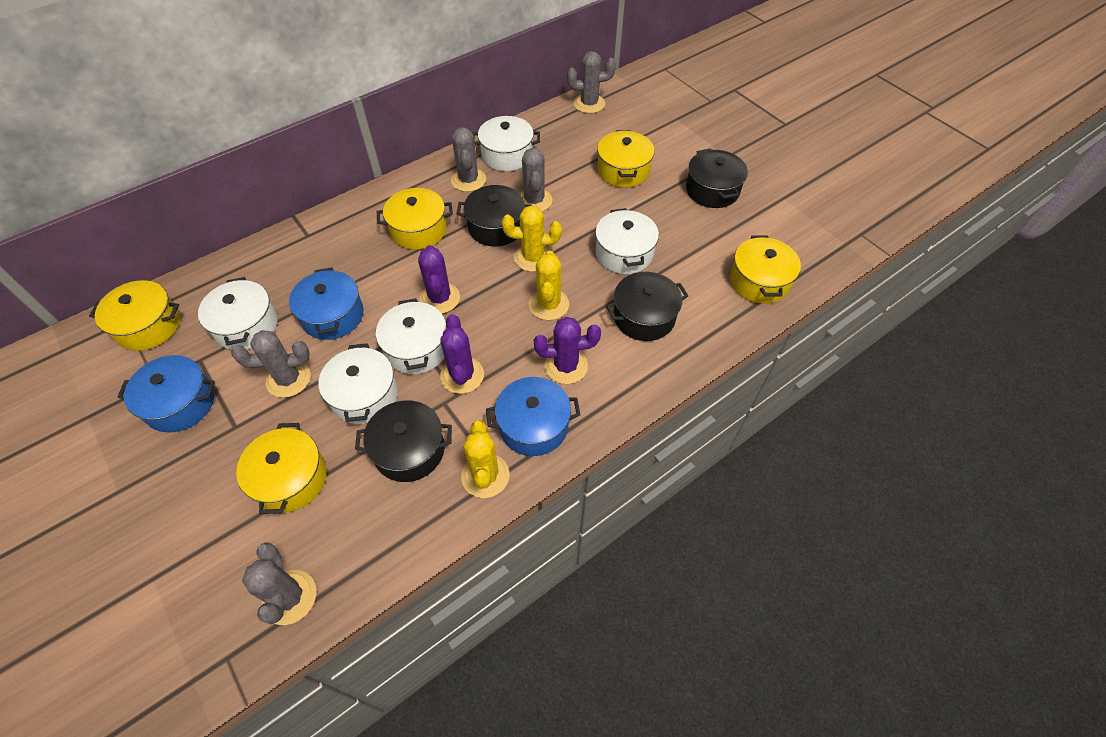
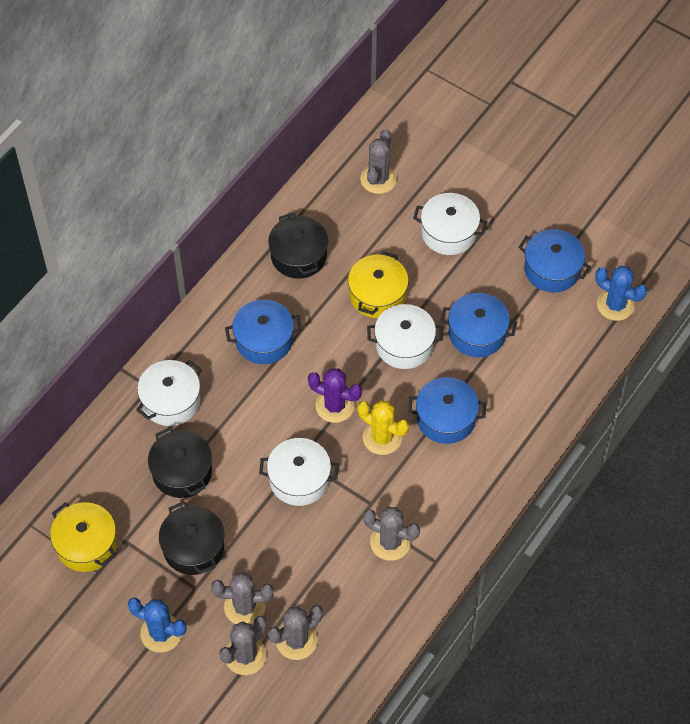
black pot: [355,400,452,482] [456,185,531,247] [606,272,688,341] [686,148,748,208] = 4 -> [148,427,212,498] [159,501,225,575] [268,212,328,279] = 3
blue cactus: none = 0 -> [128,598,187,653] [595,266,647,321] = 2
blue pot: [117,355,215,433] [289,267,363,340] [486,377,580,456] = 3 -> [225,300,302,364] [408,377,486,444] [440,293,517,357] [519,229,591,293] = 4
purple cactus: [418,245,460,314] [440,314,484,394] [534,317,601,384] = 3 -> [308,368,362,423] = 1
white pot: [198,277,278,350] [318,343,398,424] [376,298,447,374] [472,116,540,171] [595,208,659,274] = 5 -> [136,360,202,426] [259,438,339,506] [367,304,443,369] [413,193,487,255] = 4
yellow cactus: [461,420,510,498] [502,205,562,272] [529,251,569,320] = 3 -> [358,400,409,455] = 1
yellow pot: [89,280,180,351] [236,423,327,514] [377,188,453,250] [597,130,655,188] [730,236,801,304] = 5 -> [50,502,117,572] [348,251,409,318] = 2

